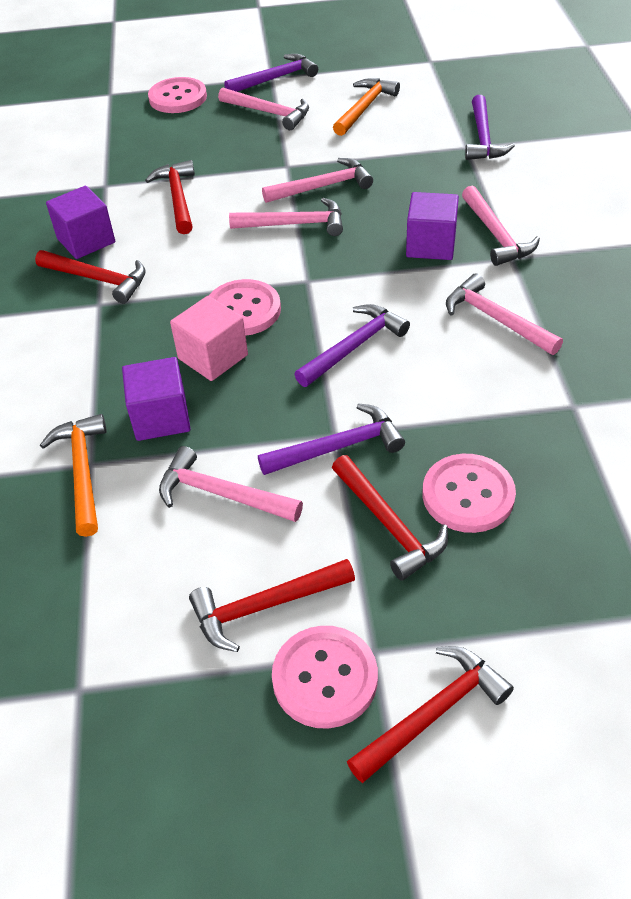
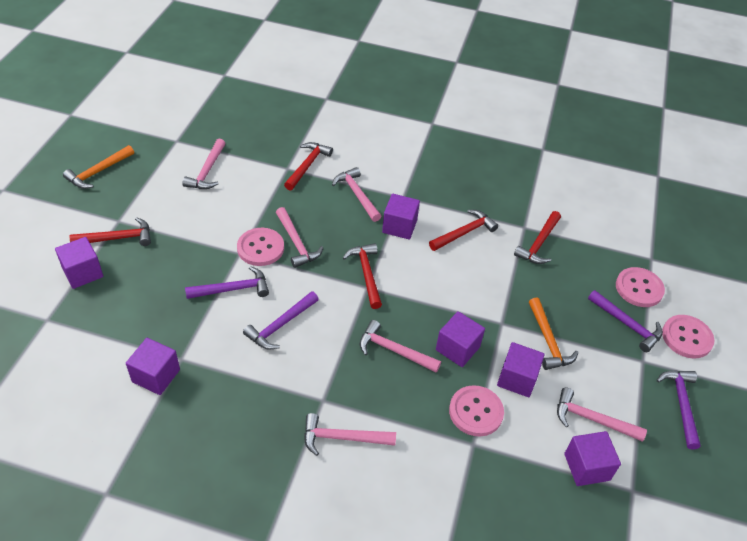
pink cube: [170,296,248,381] = 1 -> none = 0
purple cube: [46,186,115,259] [122,357,191,441] [406,192,459,260] = 3 -> [55,237,103,289] [126,338,180,395] [382,194,420,240] [436,311,485,367] [497,342,545,397] [564,431,621,486] = 6

